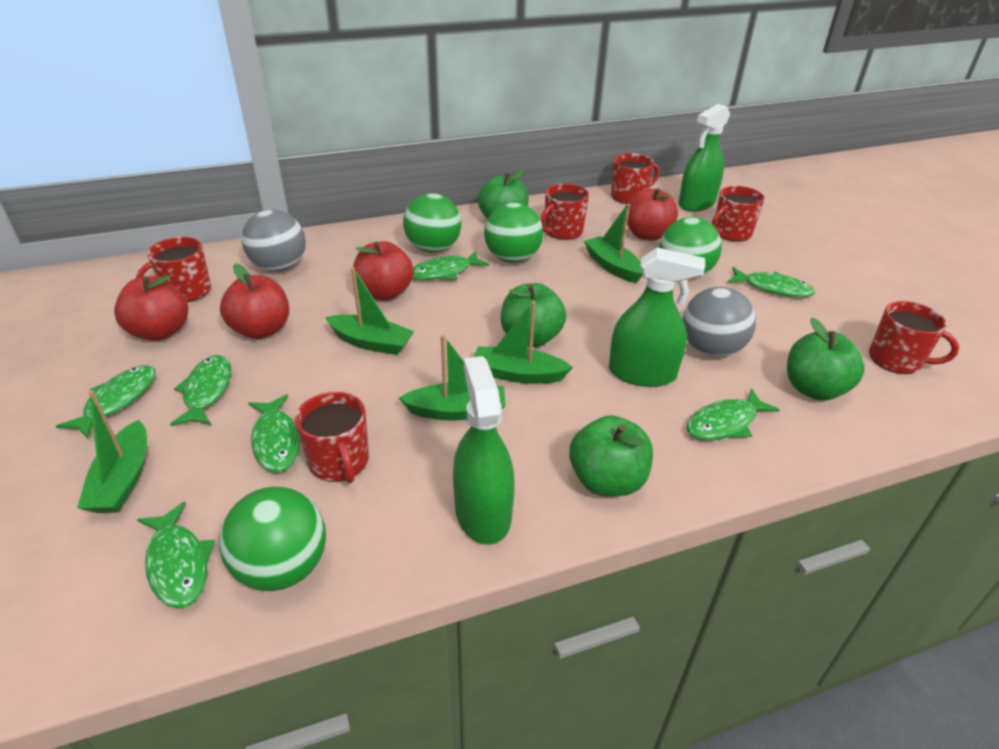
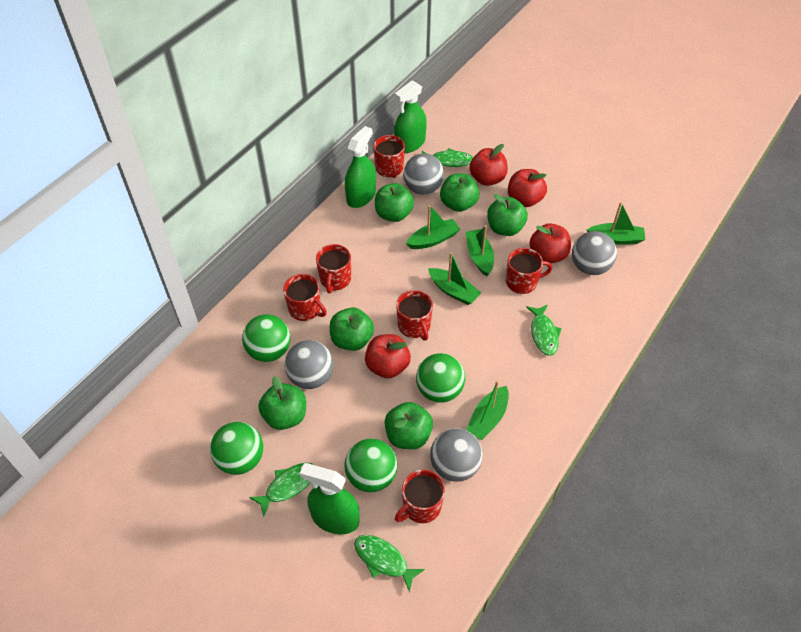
green apple: [478,169,529,219] [501,283,566,347] [569,415,653,496] [787,318,865,401] = 4 -> [258,376,306,430] [330,308,374,351] [375,183,414,222] [385,402,433,449] [440,173,479,212] [487,194,528,236] = 6
green fish: [56,365,155,439] [137,502,215,609] [170,355,231,426] [249,394,301,472] [413,251,489,280] [687,388,780,440] [728,267,815,297] = 7 -> [249,463,314,517] [354,535,425,593] [422,148,473,167] [526,305,562,356] = 4
grey ball: [242,209,306,272] [682,287,756,357] = 2 -> [284,340,334,389] [403,153,444,195] [430,428,483,482] [572,231,617,275] = 4

